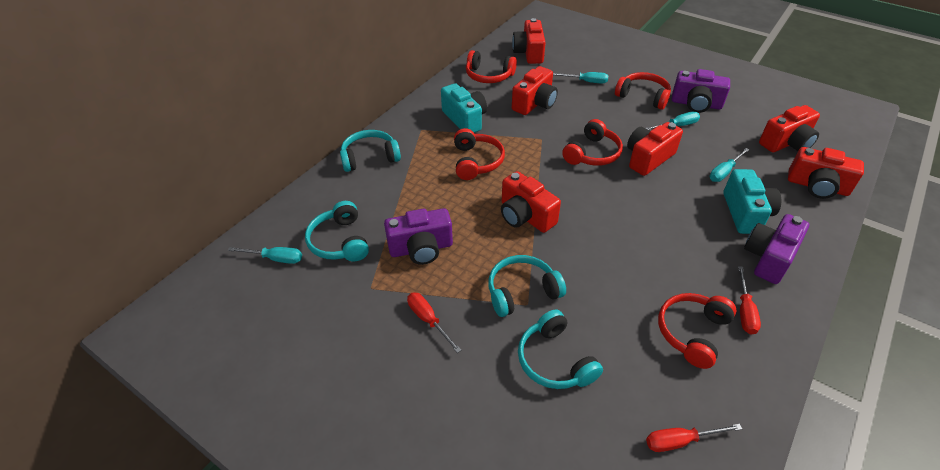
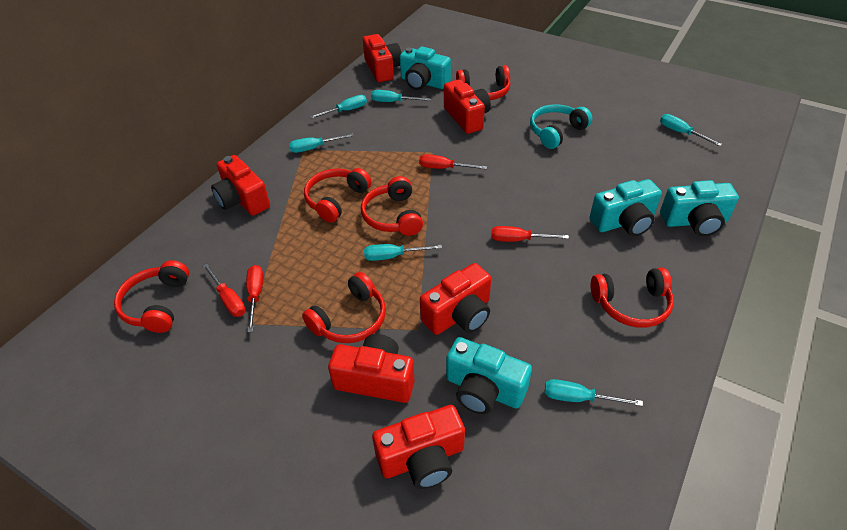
purple camera: [384,208,453,265] [672,69,730,113] [744,214,809,284] = 3 -> none = 0
red headphones: [454,128,505,180] [466,50,517,83] [562,119,623,166] [615,72,671,110] [658,293,737,369] = 5 -> [114,260,189,333] [302,272,386,343] [304,168,372,223] [361,176,423,236] [456,65,511,100] [591,268,674,328] = 6
red screwdriver: [407,292,461,353] [646,424,742,452] [738,266,761,334] = 3 -> [202,263,246,317] [246,265,263,332] [419,154,487,169] [491,226,569,242] = 4
turquoise camera: [441,83,487,133] [723,169,781,234] = 2 -> [400,47,451,90] [446,337,532,414] [589,179,662,236] [660,180,739,236] = 4
turquoise headphones: [305,201,369,261] [340,130,401,172] [488,255,566,317] [518,309,603,389] = 4 -> [530,104,592,149] = 1
turquoise screwdriver: [228,247,302,264] [553,72,608,84] [645,112,700,130] [709,148,750,182] = 4 -> [289,133,354,153] [310,95,367,119] [364,244,442,261] [371,90,431,102] [545,379,643,406] [660,114,722,146] = 6

